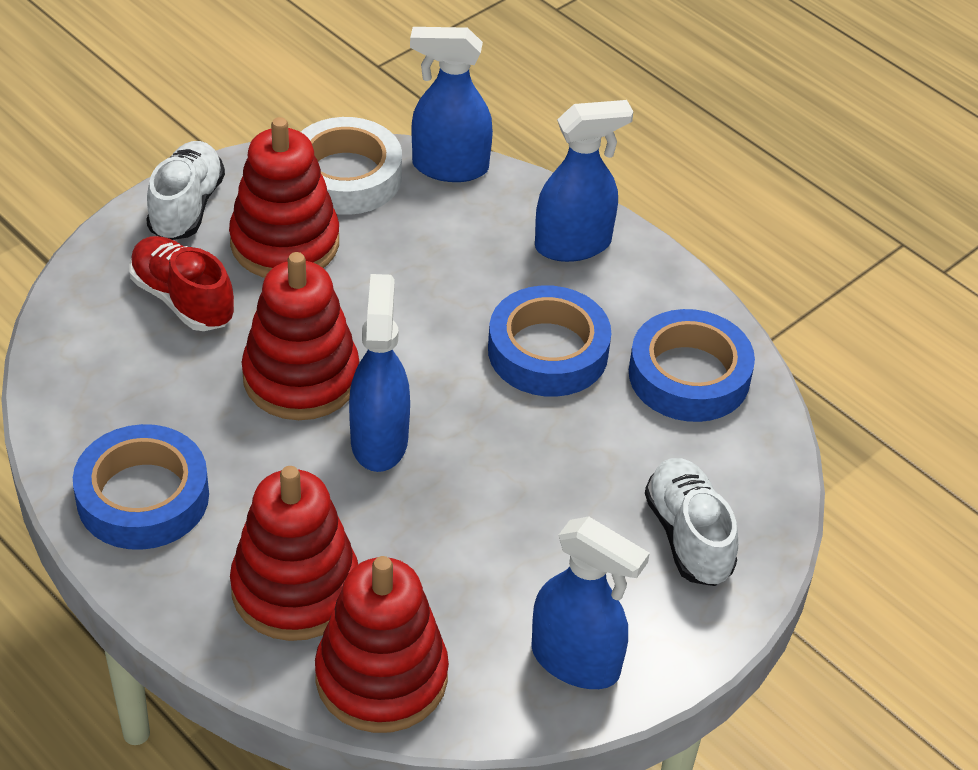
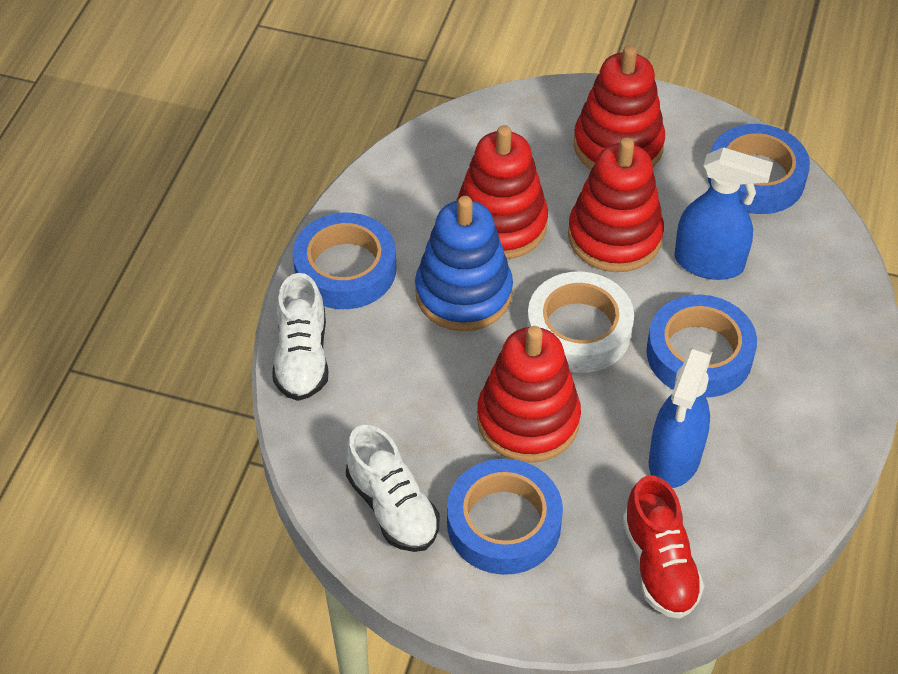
blue spray bottle: [349,274,410,472] [410,27,493,182] [531,517,650,689] [535,100,634,262] = 4 -> [649,347,712,488] [674,147,773,280] = 2
blue stacking toy: none = 0 -> [415,196,513,331] = 1
blue tape: [73,424,209,550] [488,285,611,397] [629,309,755,422] = 3 -> [293,213,396,309] [447,459,563,575] [646,295,757,398] [708,124,810,214] = 4

